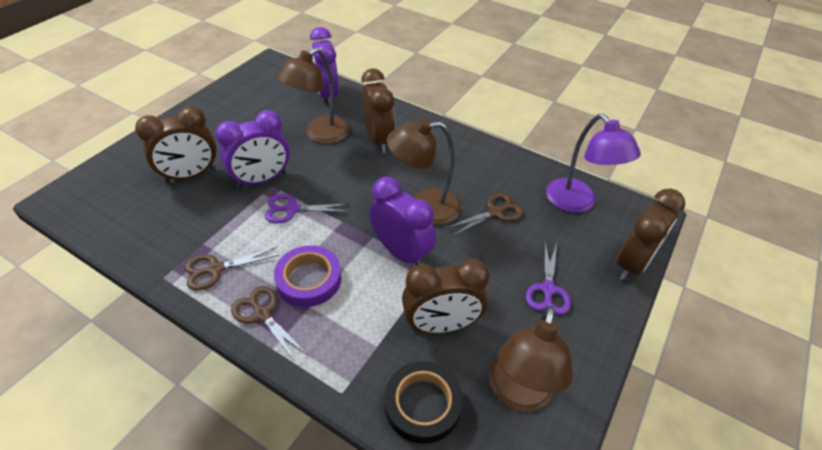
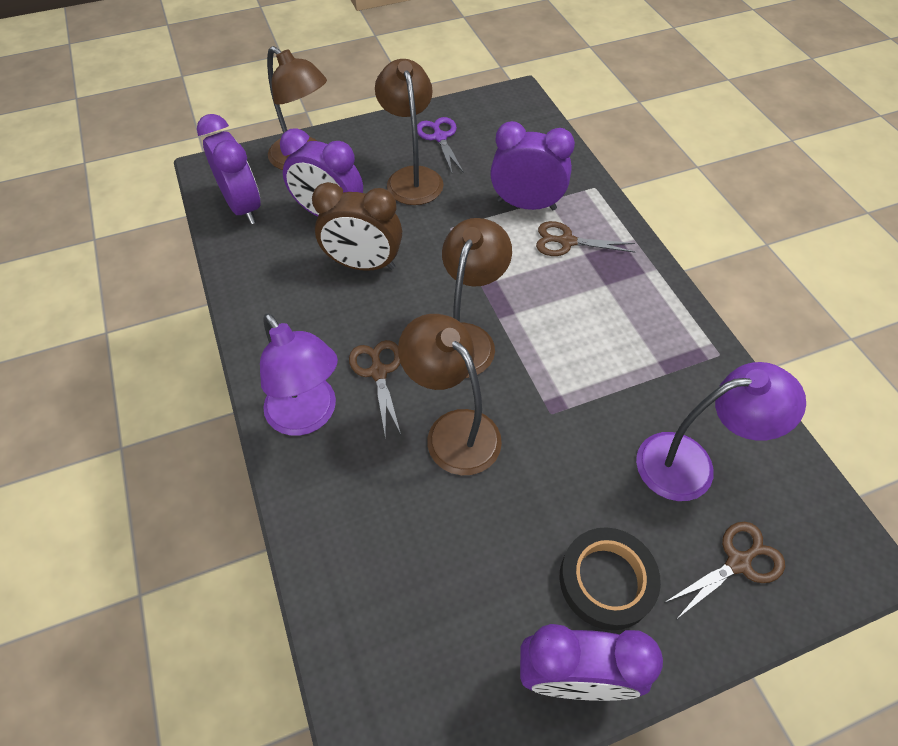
brown clock: [135,106,217,182] [361,68,395,153] [402,259,490,334] [617,189,685,281] = 4 -> [312,182,402,271] = 1
brown lamp: [277,48,350,144] [387,119,461,225] [489,306,573,411] = 3 -> [267,46,327,170] [375,59,443,205] [398,314,502,475] [442,218,512,378] = 4
purple clock: [215,110,290,188] [310,27,339,106] [369,177,436,265] = 3 -> [197,114,261,224] [280,128,363,216] [490,121,575,210] [520,624,663,701] = 4
purple lamp: [546,114,641,213] = 1 -> [260,313,338,436] [636,362,806,501] = 2
purple scissors: [265,194,349,223] [526,242,571,315] = 2 -> [417,117,464,173] = 1
purple tape: [274,245,342,307] = 1 -> none = 0

